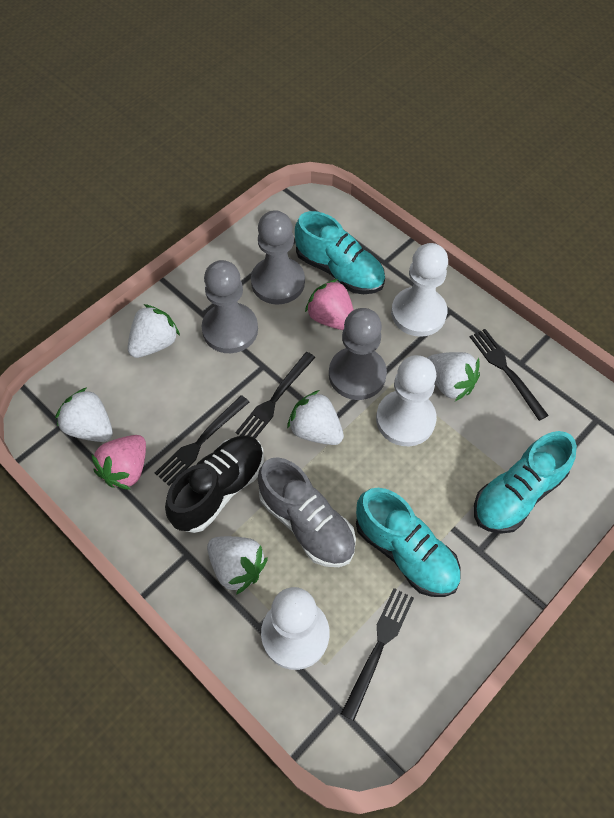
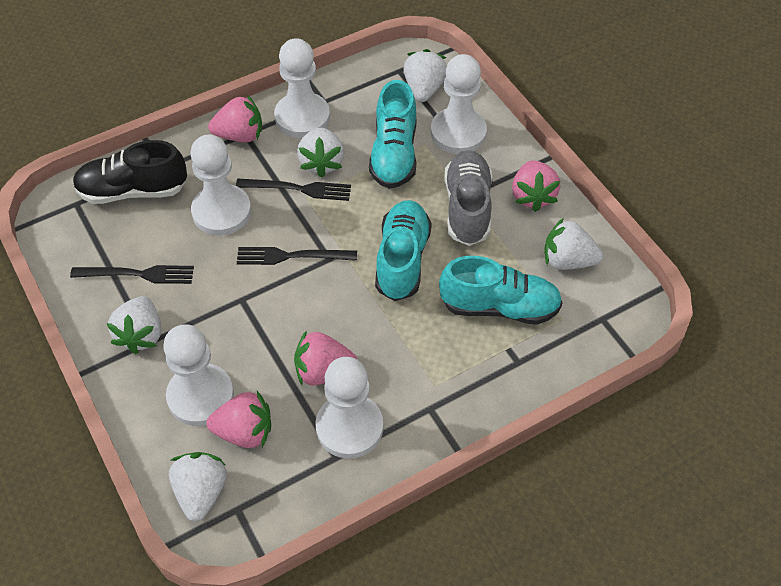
black fork: [155,395,249,486] [235,352,316,439] [341,588,414,721] [470,329,549,421] = 4 -> [70,265,194,284] [236,179,351,201] [237,247,357,265] = 3
grey pawn: [202,260,258,353] [251,210,305,305] [329,308,387,400] = 3 -> none = 0
pink strawberry: [91,435,146,490] [305,279,354,330] = 2 -> [206,391,271,448] [208,95,262,142] [294,330,357,386] [512,160,560,212] = 4
white pawn: [261,587,330,670] [376,355,437,446] [391,243,448,337] = 3 -> [163,324,234,426] [190,135,251,236] [274,38,330,138] [315,357,383,459] [431,54,487,154] = 5

